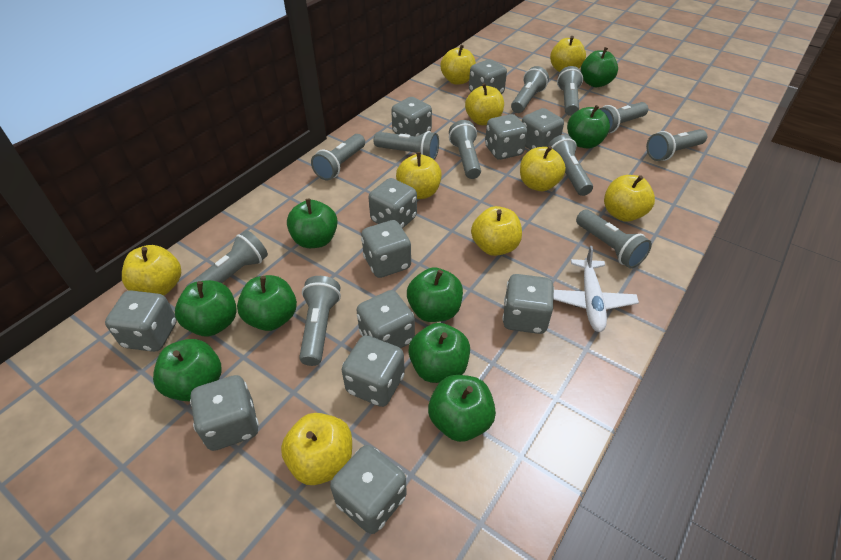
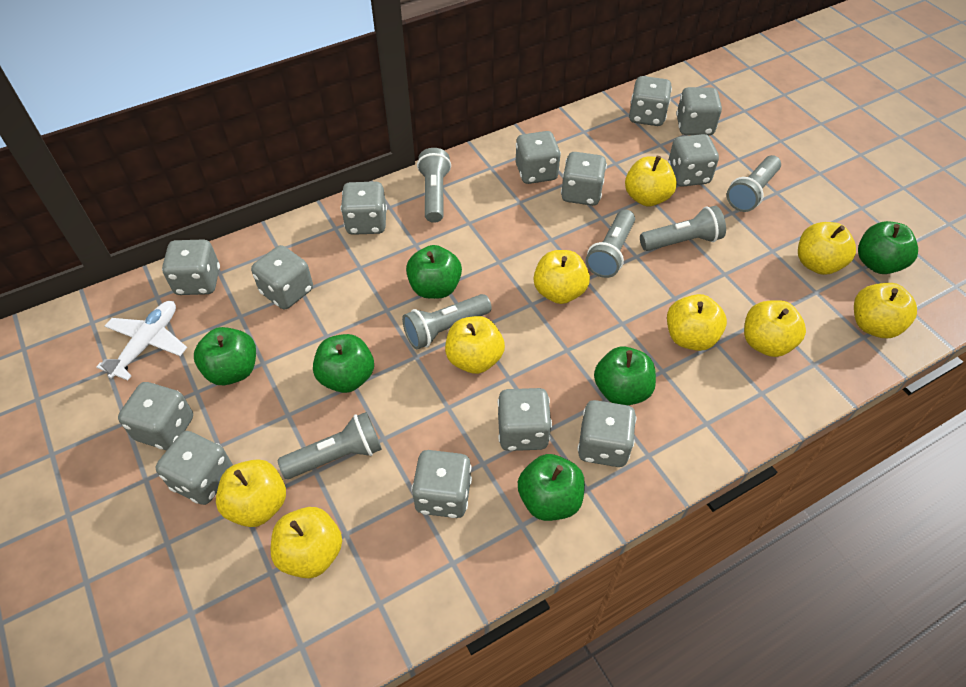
green apple: [153,339,222,401] [175,280,237,336] [237,275,297,331] [287,198,338,248] [407,267,463,322] [408,323,470,383] [428,375,496,442] [567,105,610,149] [581,47,618,87] = 9 -> [194,327,256,385] [313,334,374,393] [406,245,462,299] [518,454,585,521] [594,346,656,405] [858,221,918,274] = 6
grey dice: [105,290,177,352] [190,375,259,451] [330,445,407,534] [342,335,405,407] [356,290,415,348] [361,220,411,278] [368,178,417,229] [391,97,432,137] [469,59,507,94] [485,114,528,160] [502,274,554,334] [522,108,564,150] = 12 -> [118,382,193,450] [155,431,233,505] [162,239,220,295] [251,245,313,309] [341,182,387,235] [411,450,472,518] [498,388,552,451] [516,131,561,184] [561,152,607,206] [578,400,636,467] [629,76,672,126] [668,134,719,187] [676,87,722,135] = 13
grey flashlight: [186,230,268,287] [299,276,341,366] [311,134,365,180] [373,131,439,160] [449,120,481,179] [511,66,549,113] [547,135,593,196] [557,66,583,116] [576,210,652,268] [600,102,648,133] [646,129,707,161] = 11 -> [278,412,382,479] [402,294,492,349] [417,148,451,223] [586,210,635,278] [640,206,726,251] [727,155,781,212] = 6

